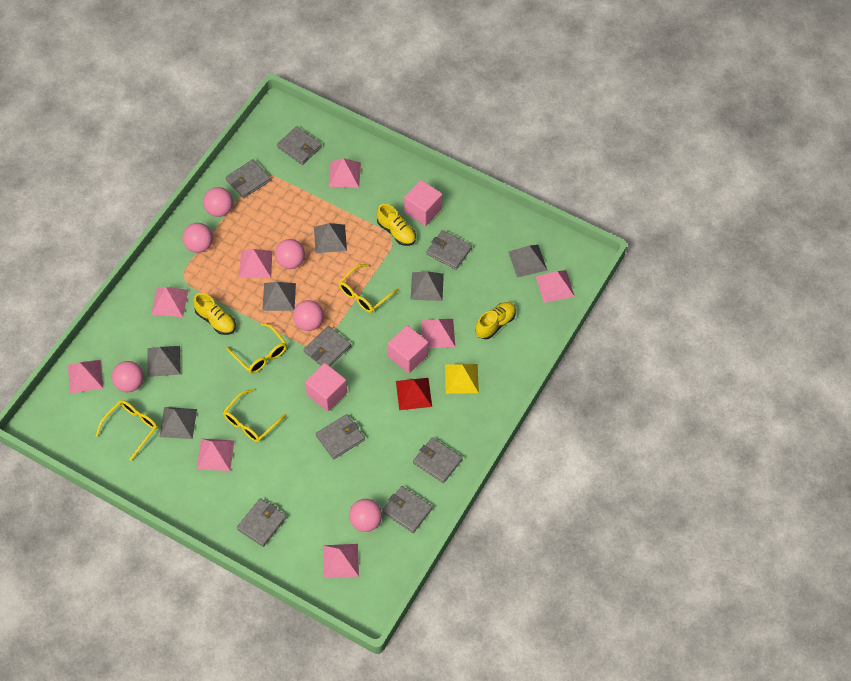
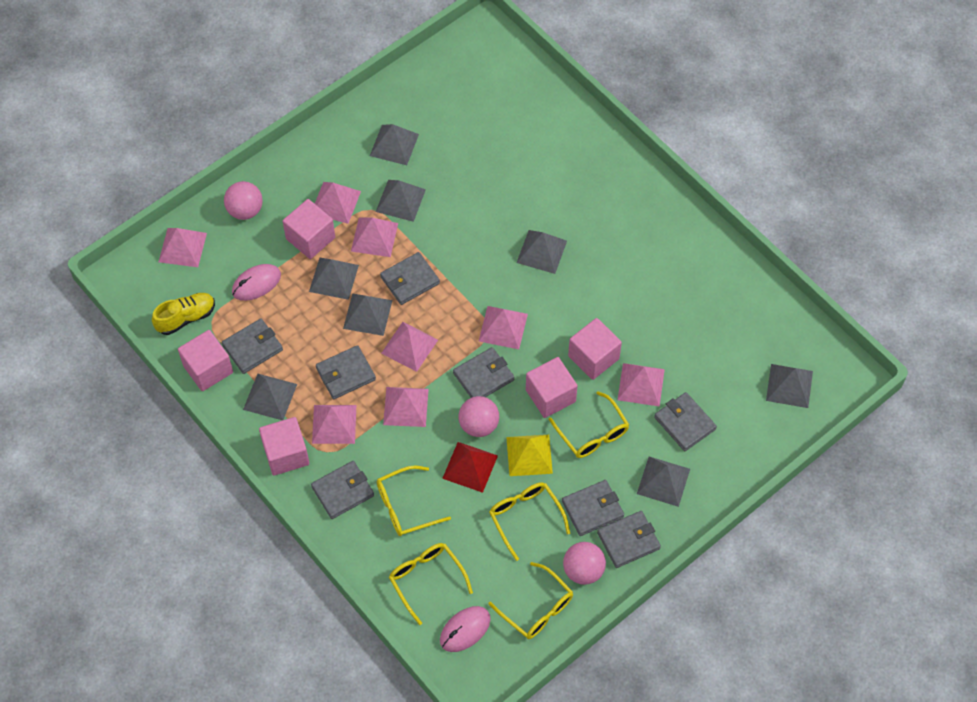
grey pyramid: [147,346,180,377] [159,407,197,439] [262,282,296,311] [314,223,347,253] [411,271,444,301] [508,245,547,278] = 6 -> [243,374,297,420] [309,258,359,300] [343,293,393,336] [370,124,419,165] [376,180,426,222] [516,230,567,274] [637,457,690,507] [766,364,813,408] = 8
pink ball: [112,361,144,392] [182,223,213,253] [203,187,233,217] [275,239,305,269] [293,300,324,331] [349,499,382,532] = 6 -> [224,181,263,220] [459,396,499,437] [563,542,606,585] = 3
pink cube: [305,363,347,412] [388,325,428,373] [404,180,442,226] = 3 -> [178,330,233,391] [259,417,309,476] [283,199,335,259] [526,357,578,418] [568,318,622,380] = 5
pink mouse: none = 0 -> [232,264,281,301] [440,606,491,652] = 2
yellow glasses: [96,400,158,461] [223,389,287,442] [226,323,287,374] [338,264,399,313] = 4 -> [377,466,451,536] [389,543,473,625] [488,562,573,639] [489,482,570,561] [549,391,629,458] = 5
yellow shoe: [193,293,236,335] [377,204,416,246] [475,302,516,340] = 3 -> [152,293,215,335] = 1

